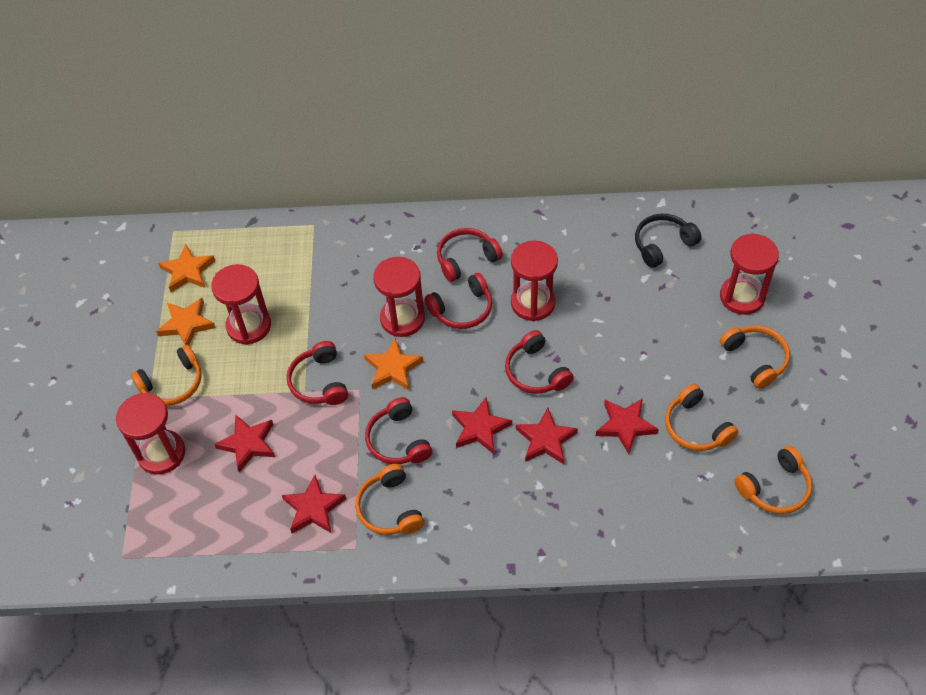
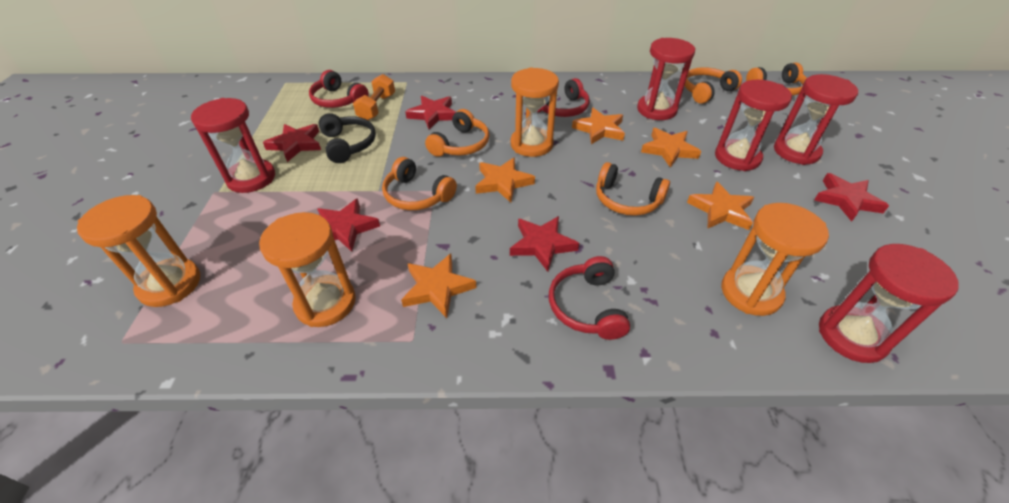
orange dumbbell: none = 0 -> [353,74,395,120] = 1
orange hourglass: none = 0 -> [77,195,200,307] [259,212,356,327] [511,67,559,157] [721,203,829,316] = 4
orange star: [156,298,216,345] [158,244,215,292] [364,338,423,390] = 3 -> [401,253,477,318] [475,157,535,202] [572,108,625,144] [641,128,701,168] [687,181,754,230] = 5
red headphones: [287,341,348,405] [365,397,432,464] [425,273,492,329] [437,228,503,282] [505,330,574,394] = 5 -> [309,70,369,108] [537,78,589,117] [549,256,630,340] = 3

